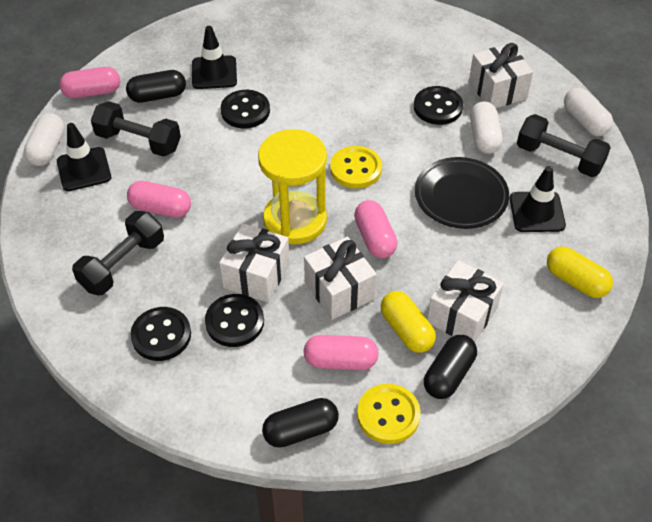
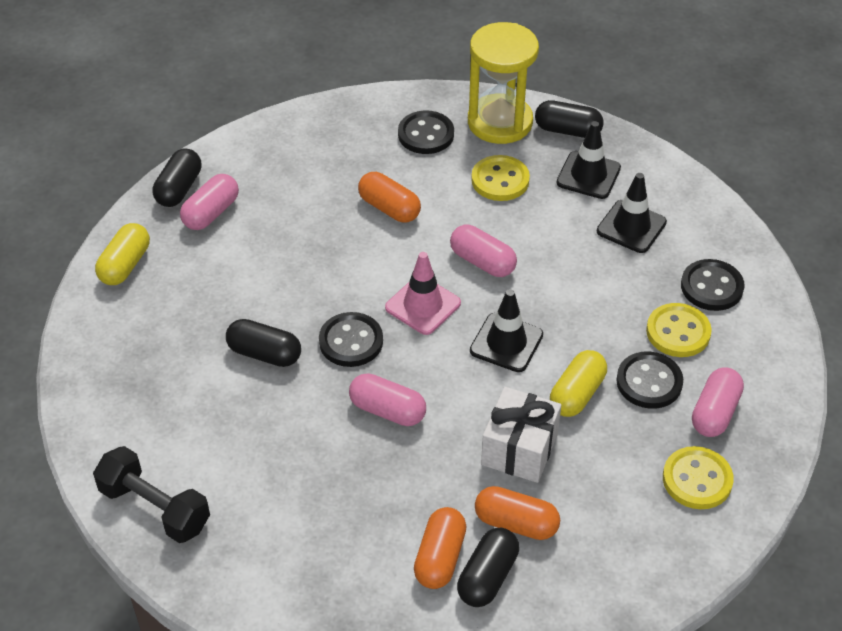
black capsule: [126,70,186,103] [262,398,339,448] [424,335,477,399] = 3 -> [153,148,202,207] [226,319,301,367] [457,528,519,607] [535,100,604,138] = 4
black dumbbell: [72,211,164,295] [91,101,181,157] [517,114,611,177] = 3 -> [93,446,210,543] = 1
black plate: [415,157,509,229] = 1 -> none = 0
orange capsule: none = 0 -> [358,172,421,223] [414,507,467,589] [475,486,560,540] = 3
pink traffic cone: none = 0 -> [385,252,461,335] = 1
white capsule: [24,113,65,166] [470,102,503,154] [564,88,613,136] = 3 -> none = 0
white gift: [219,223,290,303] [304,237,377,320] [427,260,504,342] [469,43,533,108] = 4 -> [481,387,561,483] = 1
yellow button: [330,146,382,188] [357,384,421,444] = 2 -> [471,155,530,201] [646,303,712,357] [663,446,734,509] = 3

